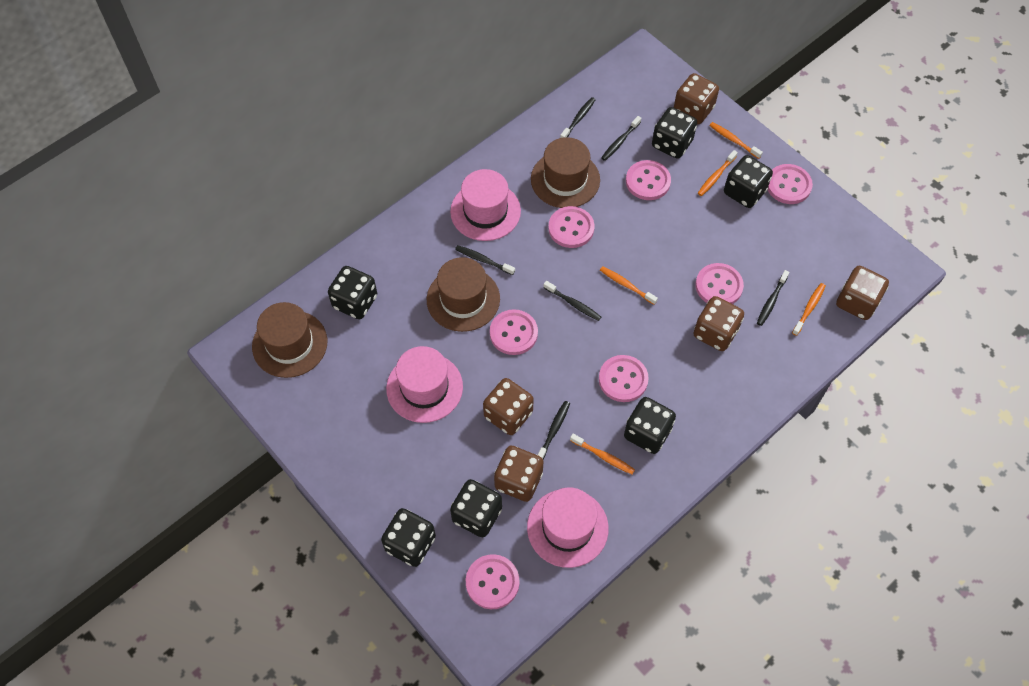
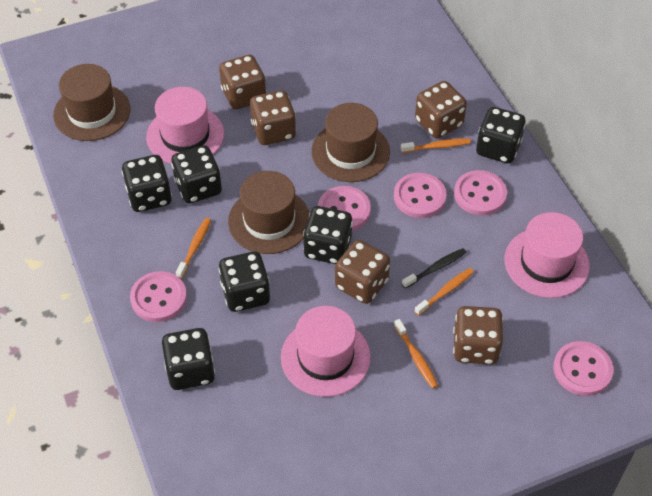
black toothbrush: [455,245,515,275] [538,401,570,459] [543,281,601,321] [560,97,595,138] [601,116,641,161] [757,270,789,326] = 6 -> [402,248,466,288] = 1
orange toothbrush: [570,434,635,474] [600,266,658,305] [698,150,738,196] [709,122,763,159] [792,283,826,336] = 5 -> [176,218,211,279] [394,319,438,389] [401,138,471,153] [414,268,474,316] = 4
pink button: [466,554,519,609] [490,309,538,355] [548,206,594,248] [599,355,649,402] [626,160,671,200] [695,263,744,304] [768,164,813,204] = 7 -> [130,271,187,322] [318,186,371,231] [394,173,447,218] [454,170,507,215] [553,341,614,396] = 5

